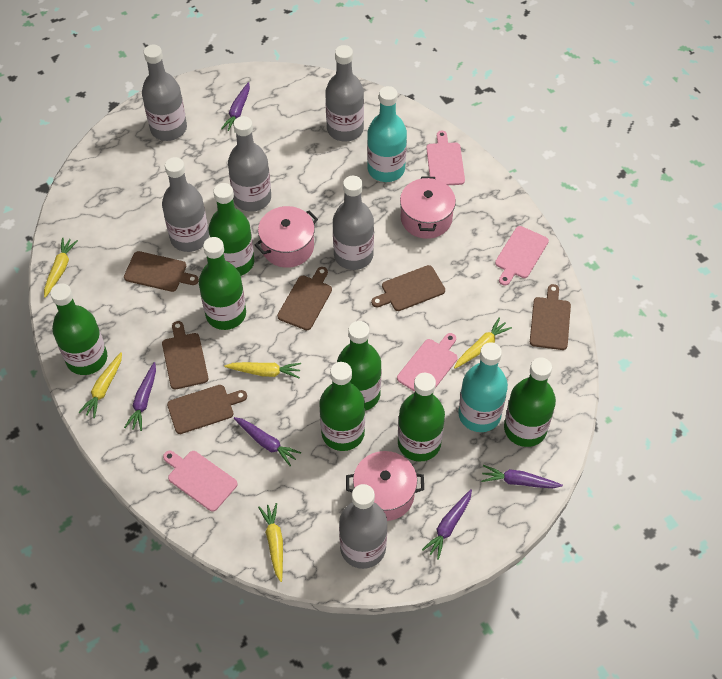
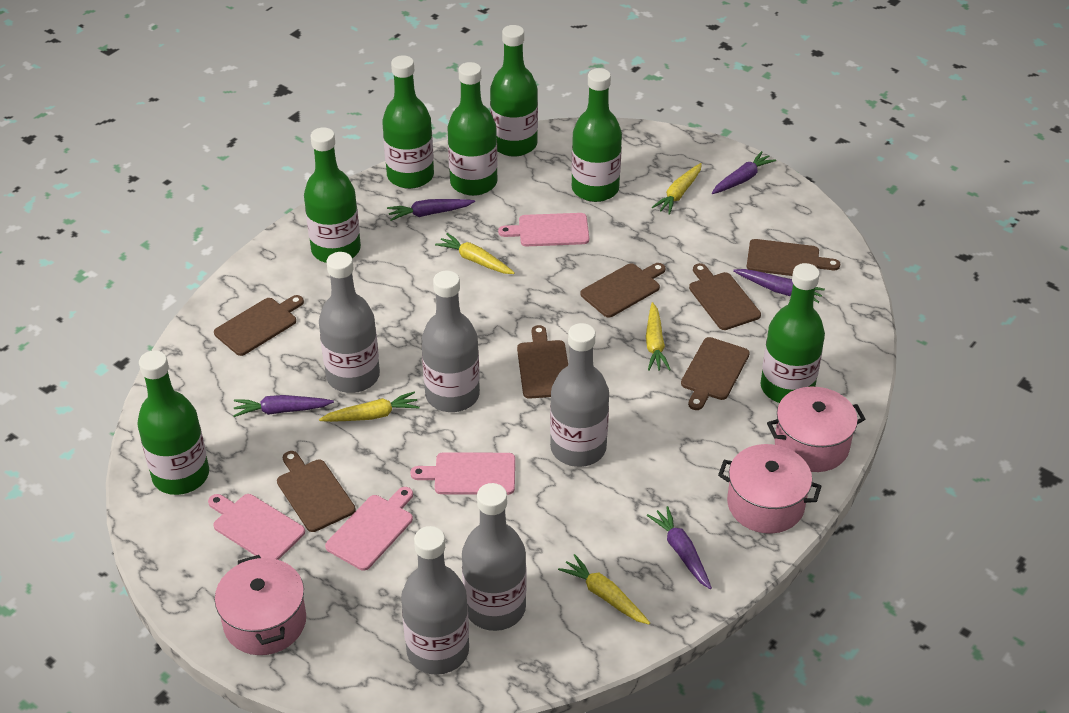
brown cutting board: [124,251,199,292] [162,321,209,390] [167,385,247,434] [277,267,332,330] [371,265,445,311] [530,284,571,350] = 6 -> [214,295,304,356] [277,451,356,532] [517,325,568,399] [580,263,665,318] [681,337,750,410] [689,263,761,330] [747,239,840,276] = 7
grey bottle: [142,45,187,141] [162,157,209,252] [228,116,271,212] [325,45,364,142] [333,176,374,270] [339,484,387,569] = 6 -> [319,252,380,393] [401,526,469,675] [421,270,480,412] [462,483,527,631] [550,323,609,467] = 5
turquoise bottle: [367,86,407,182] [458,342,508,432] = 2 -> none = 0

